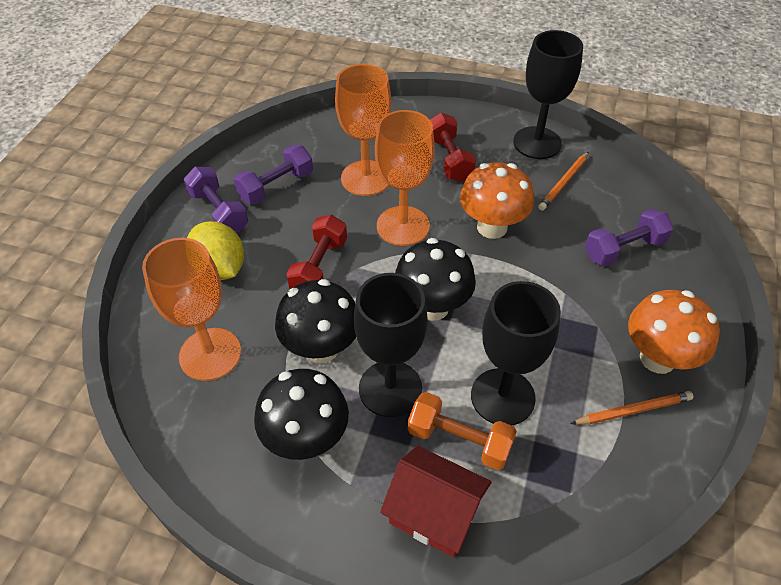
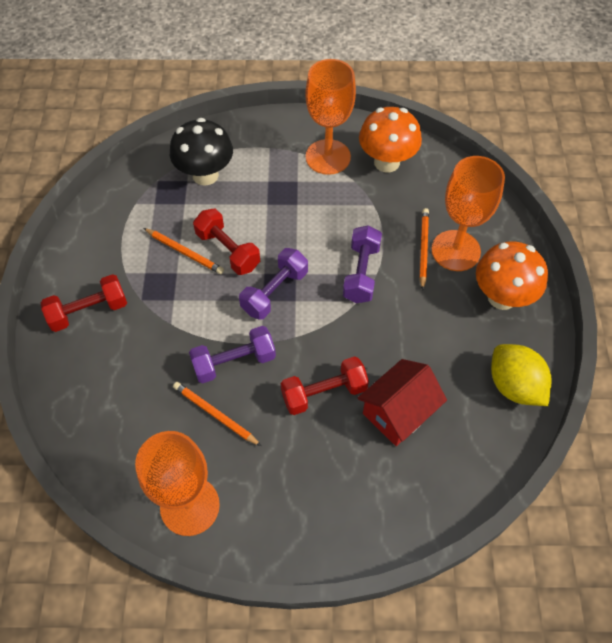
black goblet: [354,273,428,417] [471,281,561,425] [513,30,583,159] = 3 -> none = 0
black mushroom: [254,369,349,460] [275,279,356,364] [395,238,476,321] = 3 -> [170,118,233,186] = 1
orange dumbbell: [408,392,517,470] = 1 -> none = 0
orange pencil: [538,152,589,211] [571,391,693,425] = 2 -> [144,228,224,274] [173,382,261,446] [419,208,429,291] = 3
red dumbbell: [287,215,347,289] [430,113,476,182] = 2 -> [41,274,127,332] [193,209,260,275] [281,356,369,415] = 3

